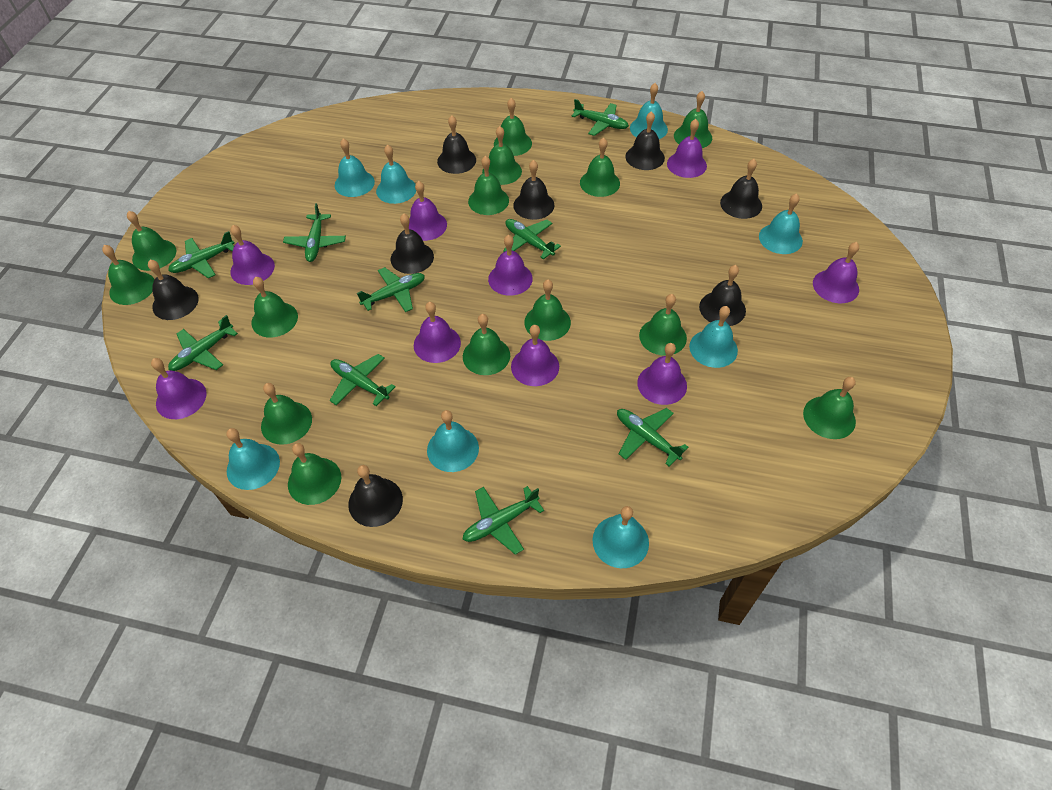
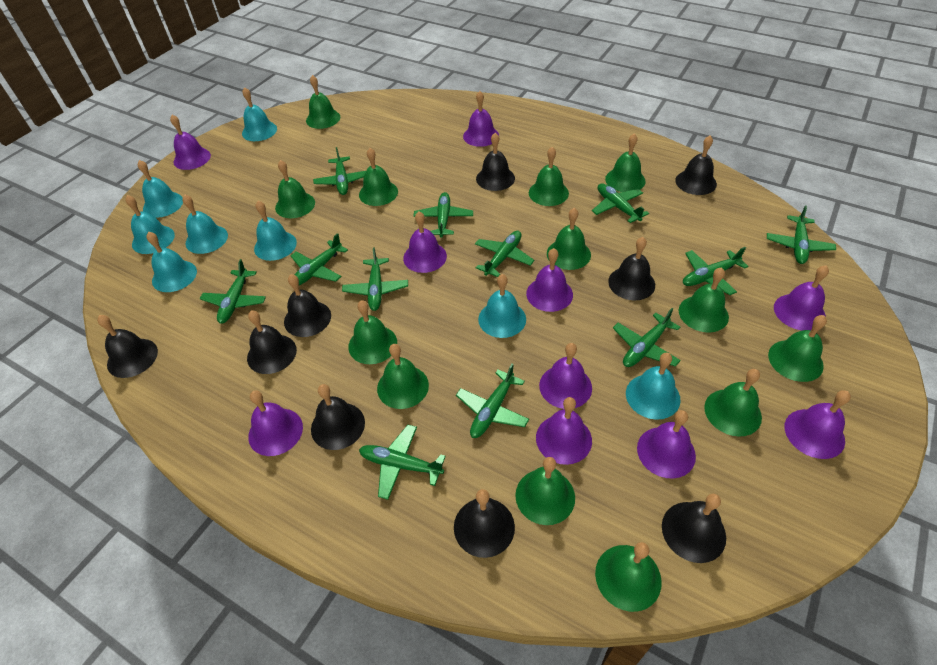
black bell: [148,260,199,320] [348,465,403,527] [391,213,434,274] [437,115,476,174] [513,160,554,220] [625,111,665,170] [699,265,746,326] [720,159,762,219] = 8 -> [97,315,158,378] [247,310,297,374] [284,274,331,337] [311,384,365,450] [454,489,515,558] [476,133,515,191] [608,237,655,300] [662,494,726,563] [675,136,717,195] = 9
green bell: [102,245,154,305] [127,211,176,271] [252,277,298,338] [261,383,312,445] [288,443,341,505] [463,314,510,375] [468,156,509,215] [482,126,522,185] [494,98,532,156] [524,279,571,341] [580,137,620,197] [639,294,687,356] [674,91,712,148] [803,377,856,439] = 14 -> [275,160,315,218] [306,75,340,129] [348,300,397,364] [359,148,398,206] [377,344,429,409] [515,457,575,525] [529,147,569,206] [547,208,591,270] [595,542,662,612] [605,134,646,192] [679,267,729,333] [704,369,762,437] [768,315,827,382] = 13
green plane: [168,231,234,278] [168,315,238,371] [283,203,346,262] [329,354,396,406] [357,267,425,312] [462,486,544,555] [503,219,561,259] [571,99,629,136] [617,408,688,467] = 9 -> [200,259,266,324] [291,233,348,285] [313,147,366,195] [342,247,408,311] [359,425,446,500] [413,192,473,238] [456,363,529,438] [475,231,534,277] [592,183,649,223] [613,308,681,367] [683,247,749,295] [767,206,836,264] = 12
purple bell: [151,358,207,419] [230,225,275,285] [409,181,447,241] [414,302,461,363] [488,235,533,296] [511,325,559,386] [637,343,687,405] [667,119,707,178] [813,242,859,303] = 9 -> [170,115,211,170] [248,390,303,456] [403,212,447,273] [463,91,499,147] [526,248,573,312] [536,397,592,465] [539,343,592,409] [637,410,696,479] [774,265,829,331] [784,390,851,459] = 10

